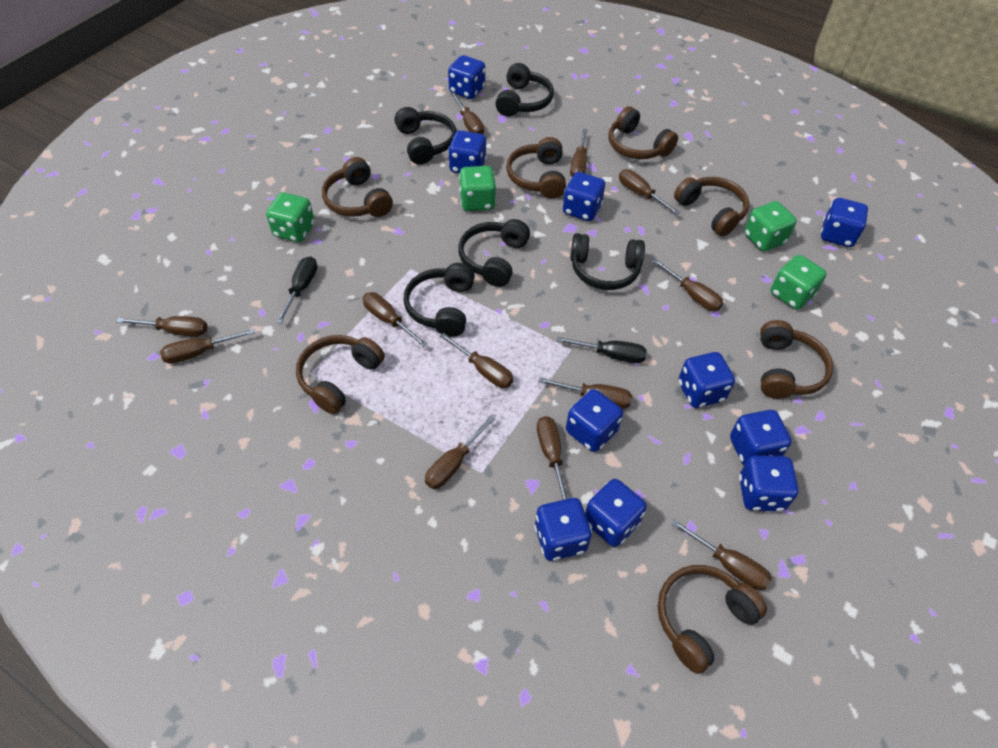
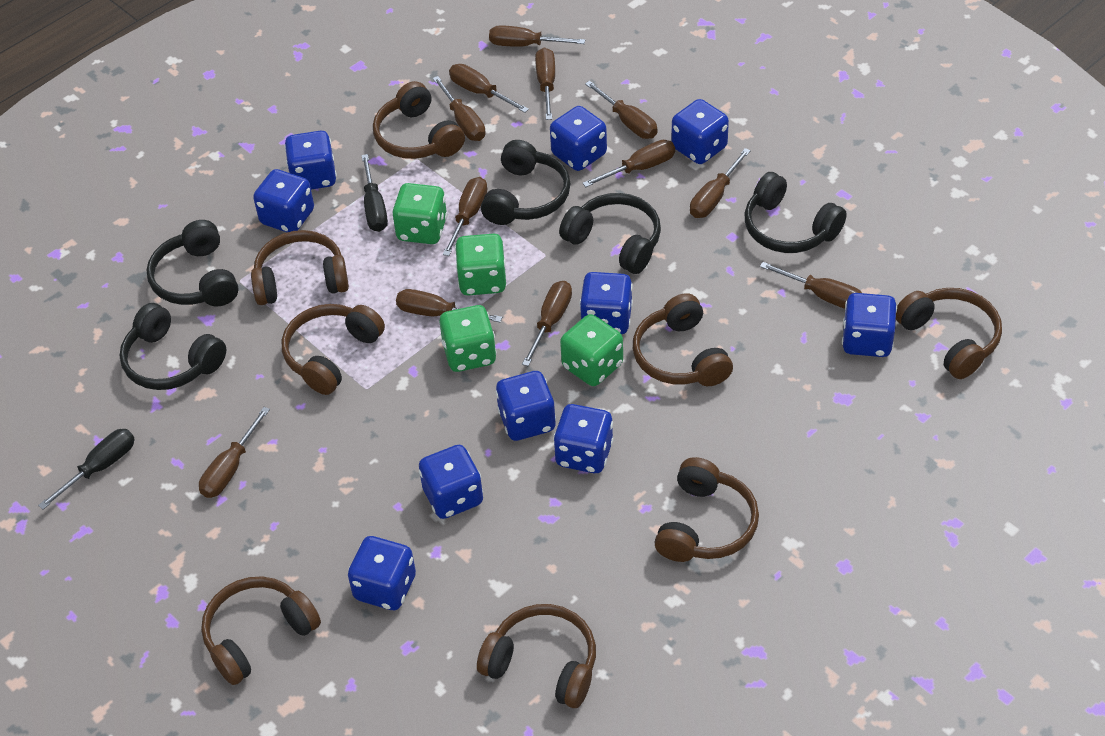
brown headphones: [296,335,385,414] [322,157,393,217] [506,137,566,199] [608,106,678,159] [658,565,767,674] [674,177,749,236] [760,320,833,399] = 7 -> [201,576,321,685] [251,230,349,305] [282,304,385,395] [373,81,465,159] [477,604,596,708] [633,293,733,386] [654,457,759,562] [896,288,1002,379] = 8

